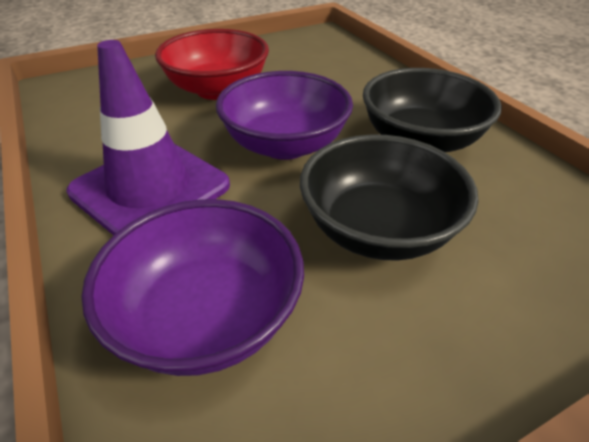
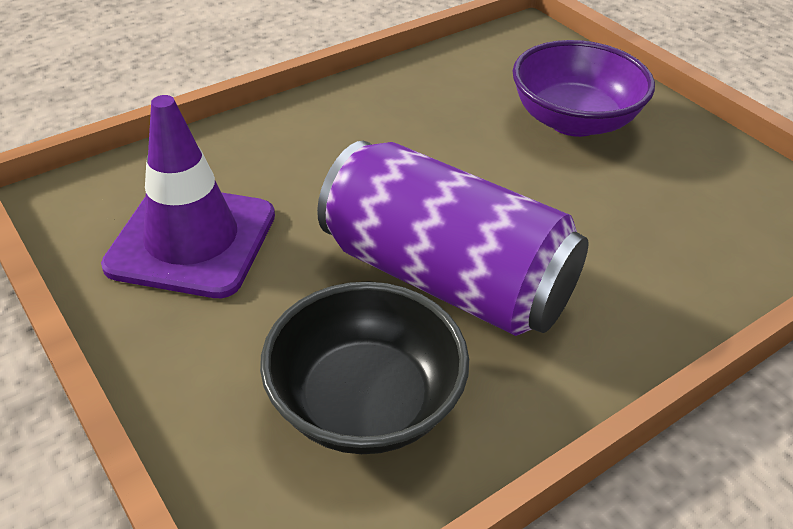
black bowl: [300,134,479,261] [363,68,502,152] = 2 -> [260,281,469,454] = 1
purple bowl: [81,199,304,376] [216,71,353,160] = 2 -> [513,40,655,137] = 1
purple can: none = 0 -> [317,141,588,336] = 1
red bowl: [155,29,269,100] = 1 -> none = 0

